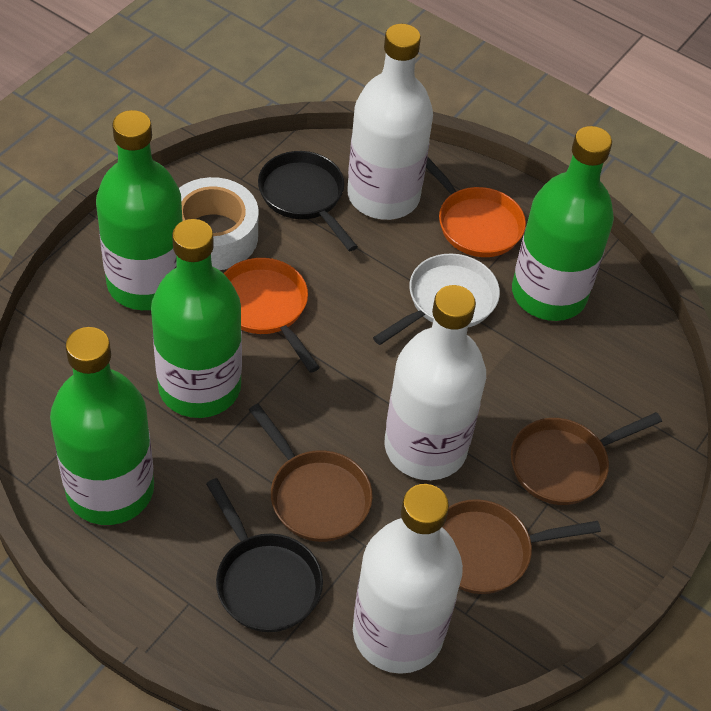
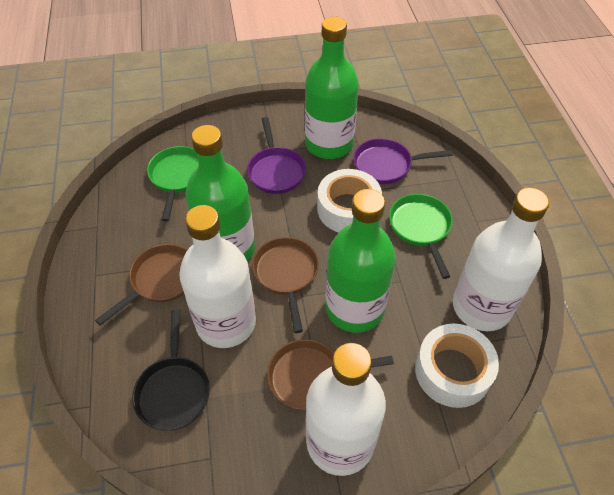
black pan: [206,478,323,632] [258,151,358,251] = 2 -> [132,309,210,431] = 1
green bottle: [50,327,154,525] [96,110,182,310] [151,219,242,418] [512,126,614,321] = 4 -> [185,125,255,261] [305,17,359,159] [325,189,396,333] = 3
green pan: none = 0 -> [147,146,198,222] [389,194,453,279] = 2
orange pan: [224,258,320,373] [426,157,526,257] = 2 -> none = 0
purple pan: none = 0 -> [247,117,306,194] [353,138,452,184] = 2
white pan: [373,253,500,345] = 1 -> none = 0
white tape: [179,177,259,270] = 1 -> [317,169,382,232] [415,324,499,408] = 2

